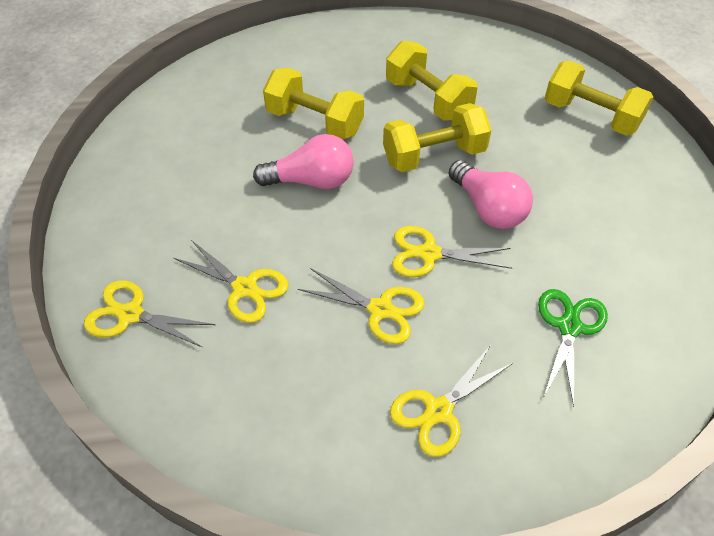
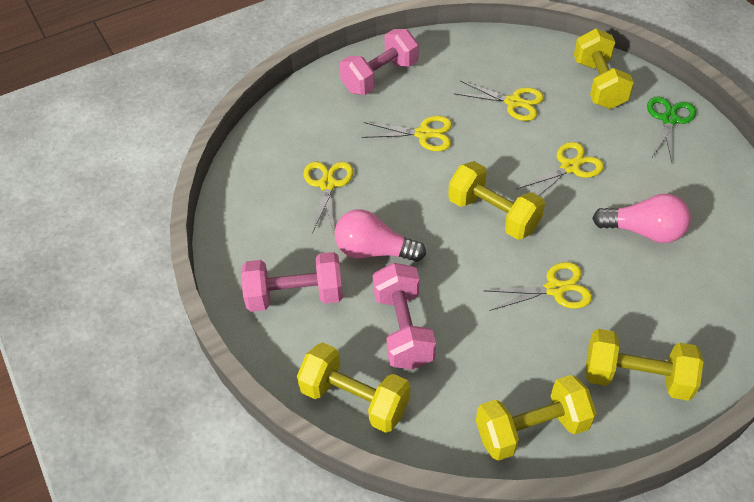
pink dumbbell: none = 0 -> [241,252,343,312] [339,29,419,95] [373,263,436,369] = 3
yellow dumbbell: [263,68,364,140] [383,103,491,172] [386,41,478,121] [545,61,653,136] = 4 -> [297,342,410,433] [448,161,545,240] [476,375,596,461] [574,28,634,109] [586,329,703,401] = 5

